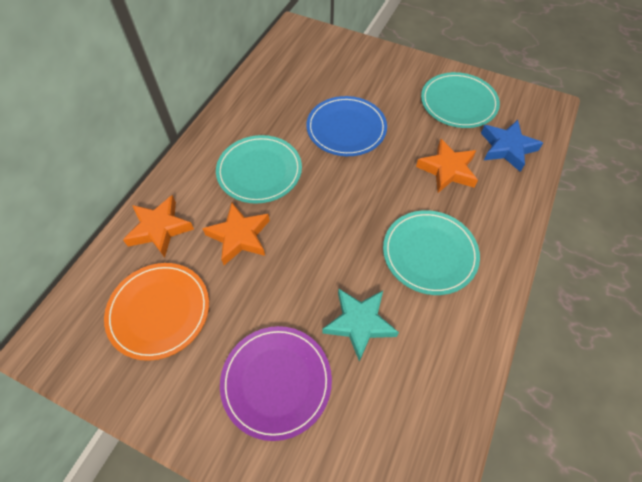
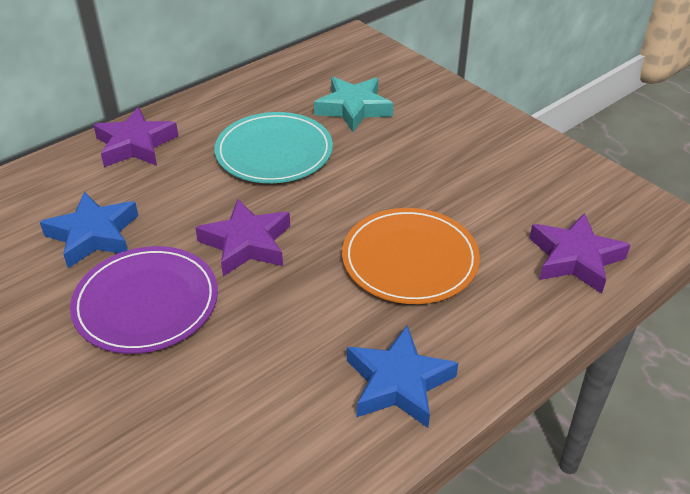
blue plate: [306,96,387,156] = 1 -> none = 0
blue star: [481,120,543,172] = 1 -> [40,192,139,268] [347,325,458,428] = 2
orange star: [123,195,194,258] [202,203,270,265] [416,139,478,193] = 3 -> none = 0
purple star: none = 0 -> [93,107,178,167] [195,199,290,276] [529,213,630,294] = 3
turquoise plate: [216,135,302,204] [383,210,480,295] [421,72,500,128] = 3 -> [215,112,333,183] = 1

